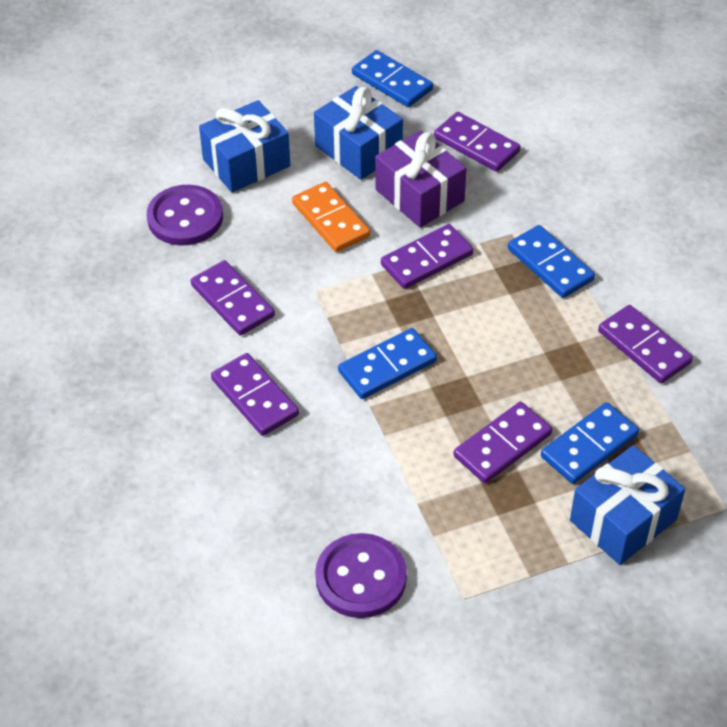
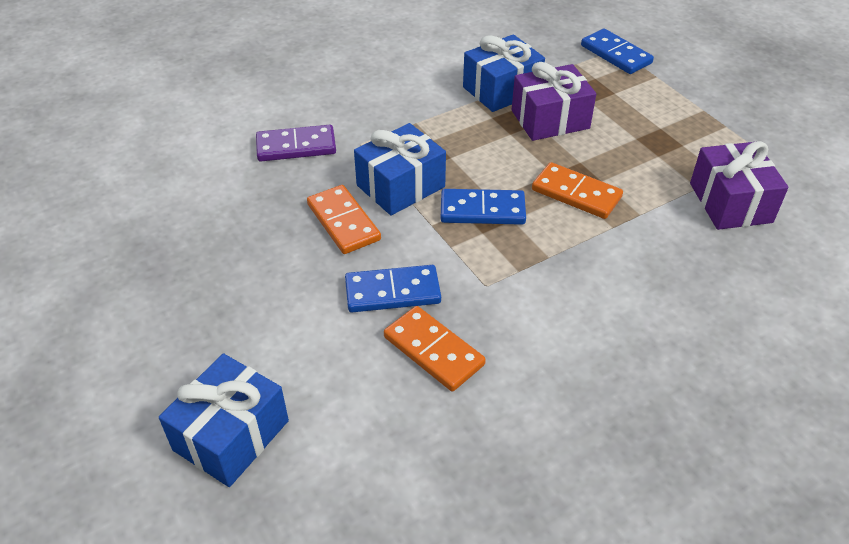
blue domino: [338,328,437,399] [352,50,433,107] [508,225,595,298] [541,402,639,484] = 4 -> [345,265,441,312] [441,189,526,225] [581,29,654,74] = 3
orange domino: [292,182,370,252] = 1 -> [307,185,381,254] [384,306,486,391] [532,162,623,219] = 3
purple button: [147,185,223,246] [315,533,407,618] = 2 -> none = 0
purple domino: [191,260,275,335] [211,353,299,436] [381,224,473,289] [434,112,520,172] [453,402,552,483] [598,305,693,383] = 6 -> [256,125,336,161] = 1
purple gift: [375,130,467,228] = 1 -> [512,62,596,141] [690,141,789,230] = 2

